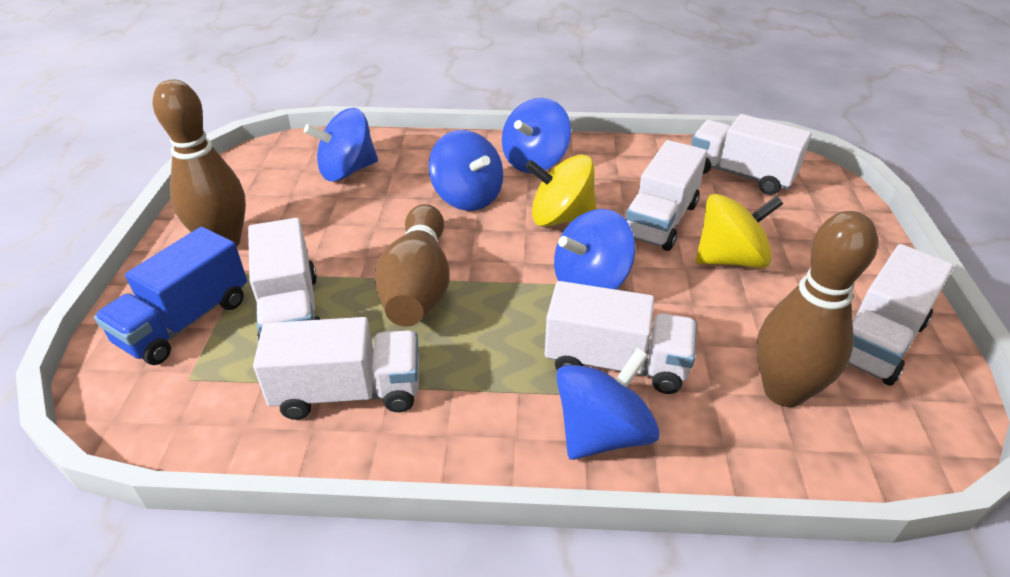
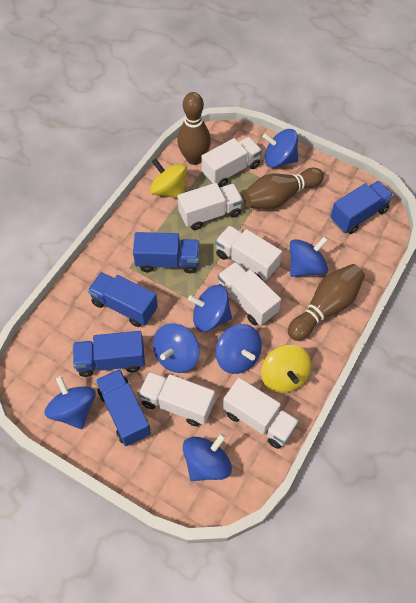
blue spinning top: [304,108,378,181] [429,130,503,211] [502,98,571,173] [554,209,635,290] [556,348,660,460] = 5 -> [44,376,96,429] [153,323,200,373] [183,433,232,481] [188,285,232,332] [215,324,262,374] [263,129,298,168] [290,236,328,277] = 7
blue truck: [94,227,247,365] = 1 -> [73,331,145,377] [88,272,158,327] [96,369,151,446] [133,232,200,273] [330,181,393,234] = 5

